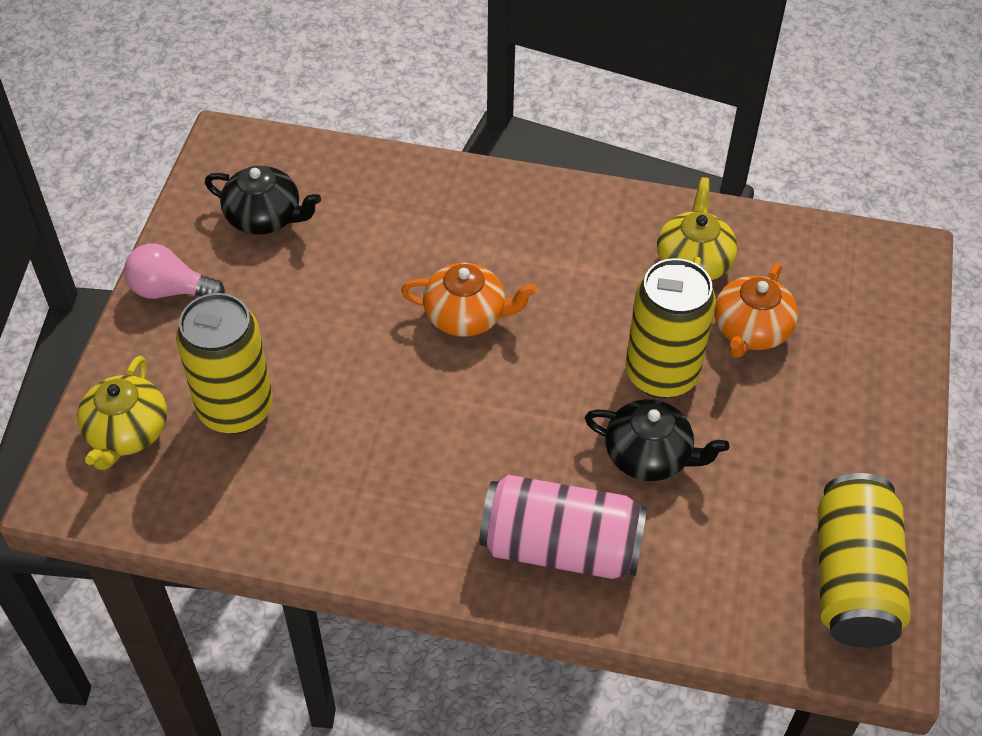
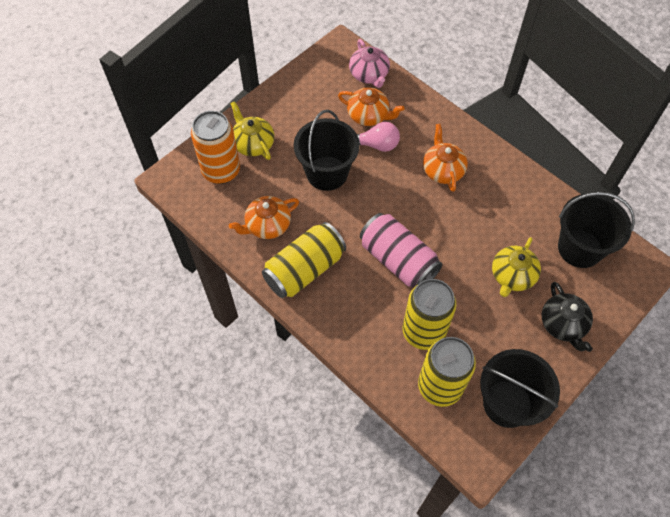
black bucket: none = 0 -> [294,110,360,191] [480,349,560,428] [558,192,635,268] = 3
black teapot: [205,165,321,235] [585,399,729,481] = 2 -> [542,282,593,352] = 1
orange can: none = 0 -> [191,111,240,184] = 1
orange teapot: [401,263,537,337] [714,263,798,358] = 2 -> [229,196,299,239] [338,87,405,126] [423,124,468,192] = 3
pink teapot: none = 0 -> [349,39,390,88] = 1

